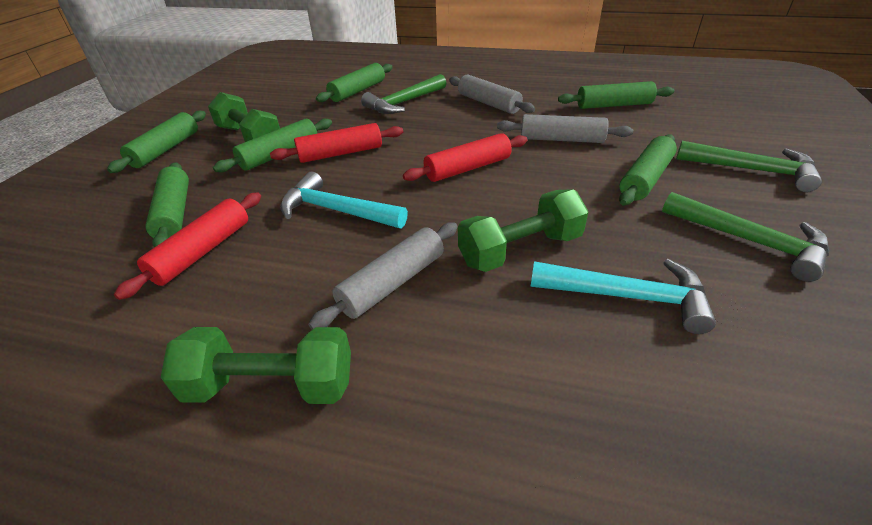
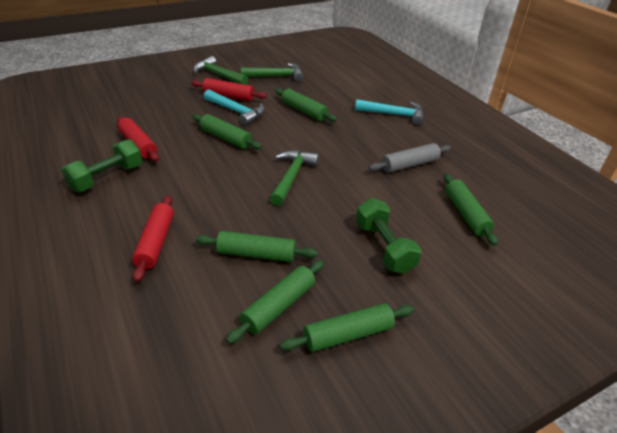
green dumbbell: [161,327,351,404] [208,92,280,142] [458,189,589,272] = 3 -> [61,139,142,192] [356,198,422,274] = 2
grey rolling pin: [308,222,458,330] [449,74,535,114] [497,114,633,143] = 3 -> [369,143,451,173] = 1

